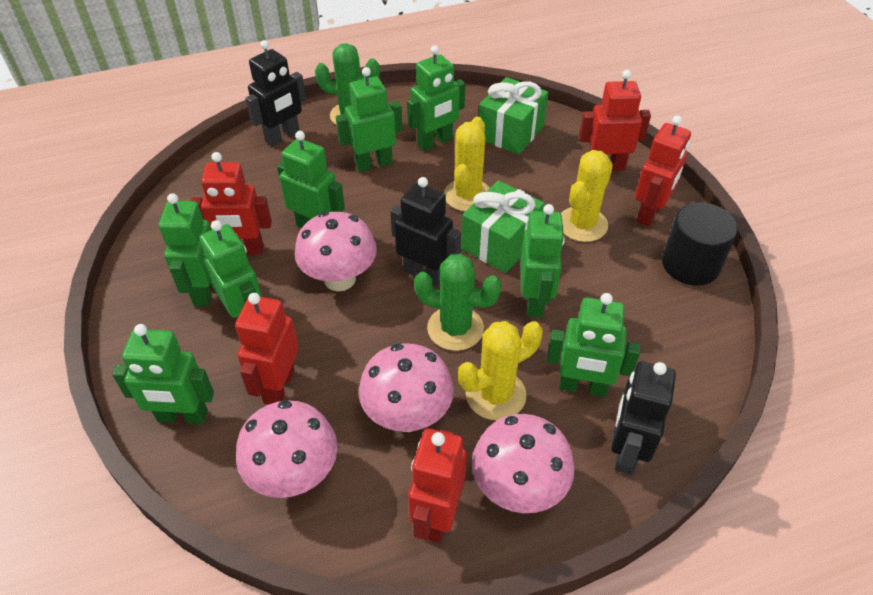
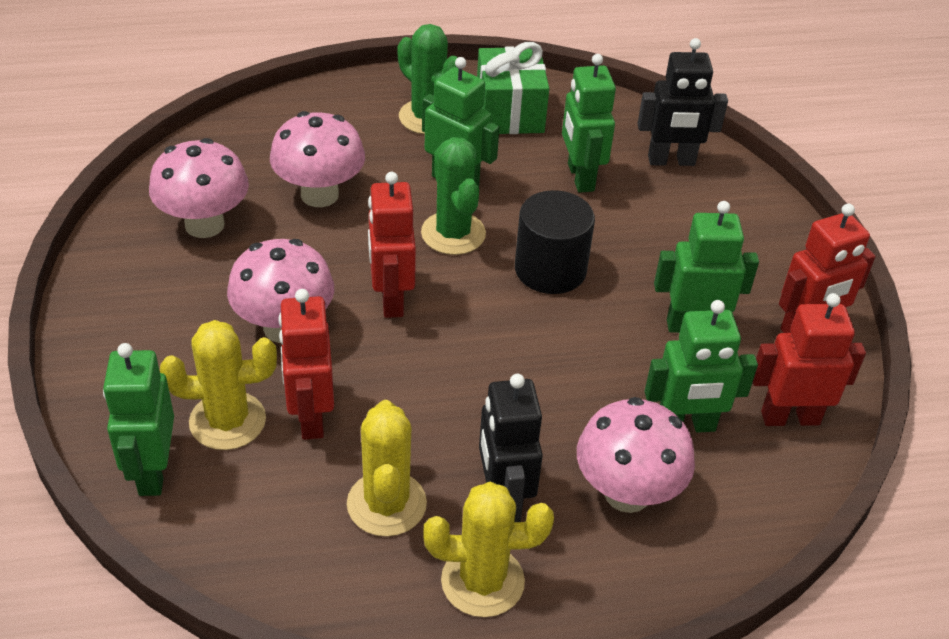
black robot: [245,40,306,147] [390,177,461,286] [611,361,676,475] = 3 -> [479,374,543,522] [637,38,728,166] = 2
green gift: [461,180,545,273] [479,77,548,155] = 2 -> [477,42,549,134] = 1
green robot: [112,324,214,424] [159,193,212,306] [199,220,262,318] [277,131,345,228] [336,67,403,172] [407,45,465,151] [520,204,565,317] [546,293,641,397] = 8 -> [103,343,174,496] [422,57,499,186] [562,54,616,193] [644,300,758,433] [654,201,759,333] = 5
red robot: [190,152,272,255] [235,293,299,405] [408,428,467,543] [579,70,651,171] [635,116,691,227] = 5 -> [278,289,334,440] [368,172,416,318] [753,293,866,426] [779,203,875,333] = 4

